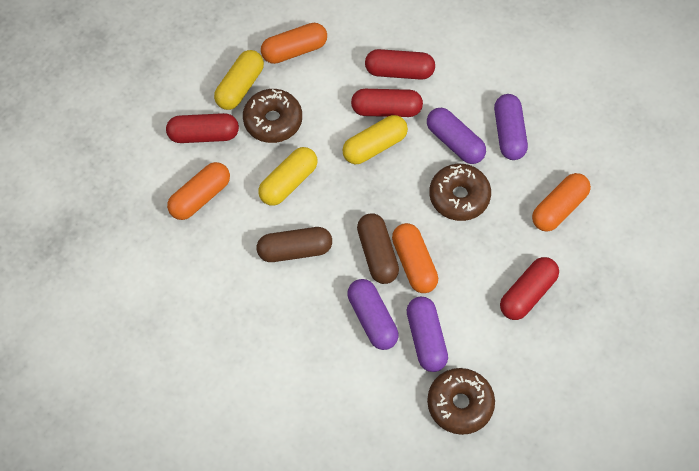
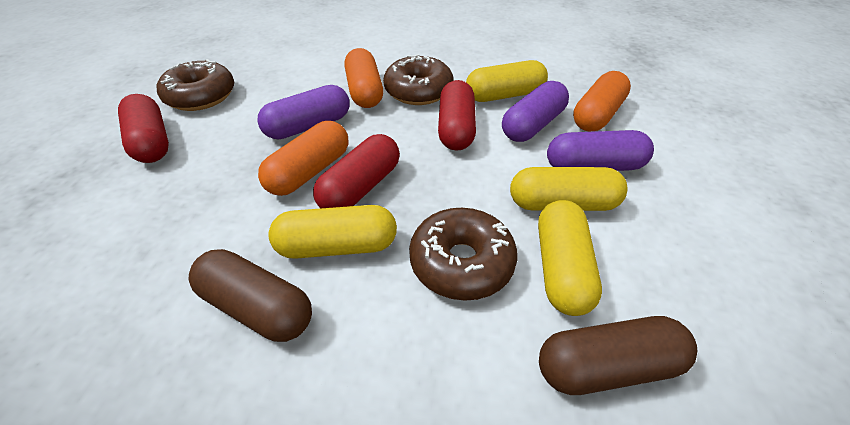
orange capsule: [167,162,230,220] [261,23,327,64] [392,223,438,293] [532,173,591,232] = 4 -> [258,121,348,196] [345,48,383,108] [573,71,631,132] = 3
purple capsule: [347,279,399,350] [407,297,448,372] [427,108,486,164] [494,94,528,160] = 4 -> [257,85,350,139] [502,81,569,142] [547,130,654,171] = 3
red capsule: [166,113,239,143] [351,89,423,117] [365,49,435,80] [500,257,559,320] = 4 -> [118,94,169,163] [313,134,400,208] [438,80,476,151] = 3
yellow capsule: [214,50,264,110] [258,147,318,206] [342,115,408,164] = 3 -> [268,205,397,259] [466,60,548,102] [510,167,628,211] [538,200,602,316] = 4

